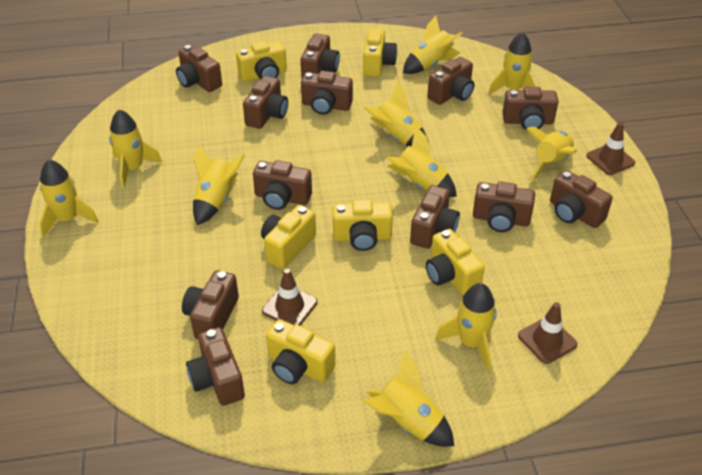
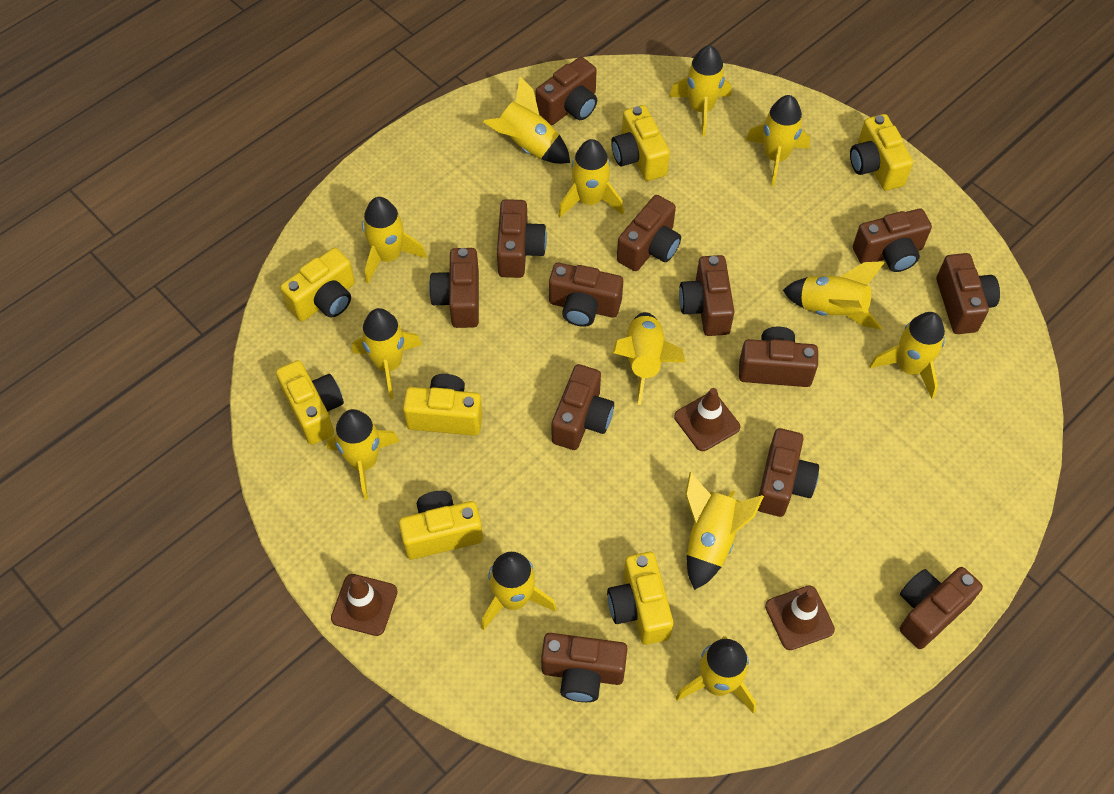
brown camera: [176,45,222,92] [182,270,239,339] [186,327,245,406] [243,76,288,129] [253,160,312,210] [301,34,340,79] [301,71,353,115] [410,185,460,249] [427,57,474,105] [473,181,535,232] [502,87,559,131] [550,170,613,228] = 12 -> [429,248,479,328] [497,199,547,278] [536,57,597,125] [541,633,627,702] [549,263,623,327] [552,364,614,450] [617,195,681,271] [679,255,735,336] [739,327,818,387] [758,428,819,517] [853,209,932,272] [900,567,983,649] [937,253,1000,334] = 13
yellow camera: [236,41,287,82] [261,205,316,269] [266,319,335,384] [333,200,393,251] [363,28,397,77] [426,229,485,296] = 6 -> [276,360,344,445] [280,248,355,321] [399,491,483,560] [403,374,483,436] [607,552,674,645] [611,105,670,181] [850,114,913,191] = 7
yellow rocket: [40,159,99,237] [109,109,163,188] [193,146,245,225] [363,351,454,447] [364,81,429,147] [386,126,457,197] [403,16,463,74] [436,283,497,370] [488,32,536,95] [526,126,577,180] = 10 -> [326,409,400,500] [352,308,422,399] [362,197,427,283] [481,552,557,630] [483,76,570,164] [558,139,624,217] [613,312,686,405] [669,45,731,137] [675,636,756,714] [685,472,764,590] [746,95,810,186] [783,261,885,330] [869,312,945,399] = 13

